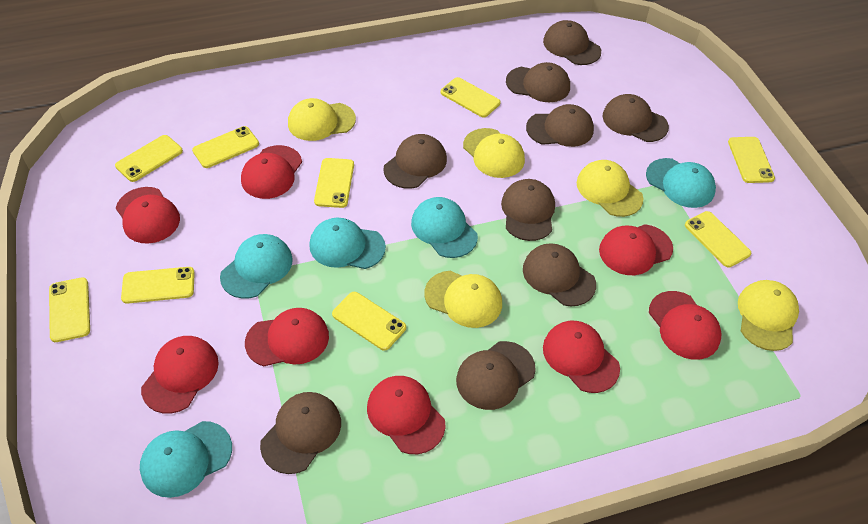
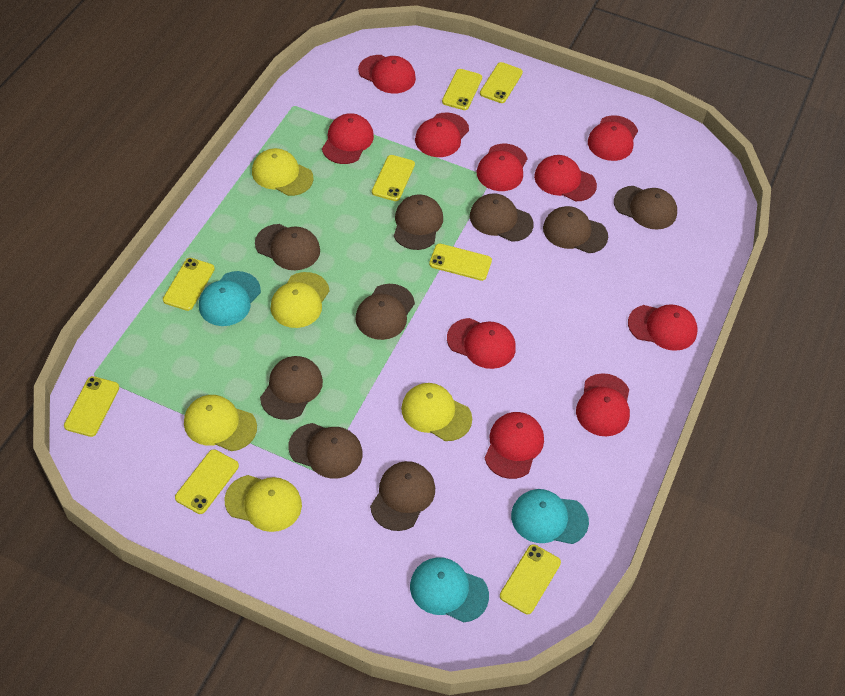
red cap: [116,187,180,244] [141,336,219,414] [241,145,302,199] [245,308,329,366] [367,376,445,454] [543,321,620,393] [599,224,673,275] [649,291,721,360] = 8 -> [322,113,374,164] [358,55,416,94] [415,113,469,157] [447,318,516,369] [477,144,528,191] [485,412,544,479] [534,155,597,201] [576,373,630,437] [588,115,638,161] [628,304,698,351] = 10
turquoise cap: [140,421,232,498] [220,234,293,299] [309,218,386,269] [411,197,478,258] [646,158,716,208] = 5 -> [199,271,261,326] [410,557,489,623] [511,489,589,544] = 3
yellow phone: [49,277,90,342] [115,135,183,182] [121,267,195,304] [192,126,259,168] [314,158,354,208] [332,292,406,351] [441,77,501,118] [685,211,751,267] [728,137,775,183] = 9 -> [64,376,119,437] [163,258,215,311] [175,449,239,514] [372,155,415,201] [429,243,492,281] [442,69,482,110] [480,62,523,103] [500,544,561,614] = 8

